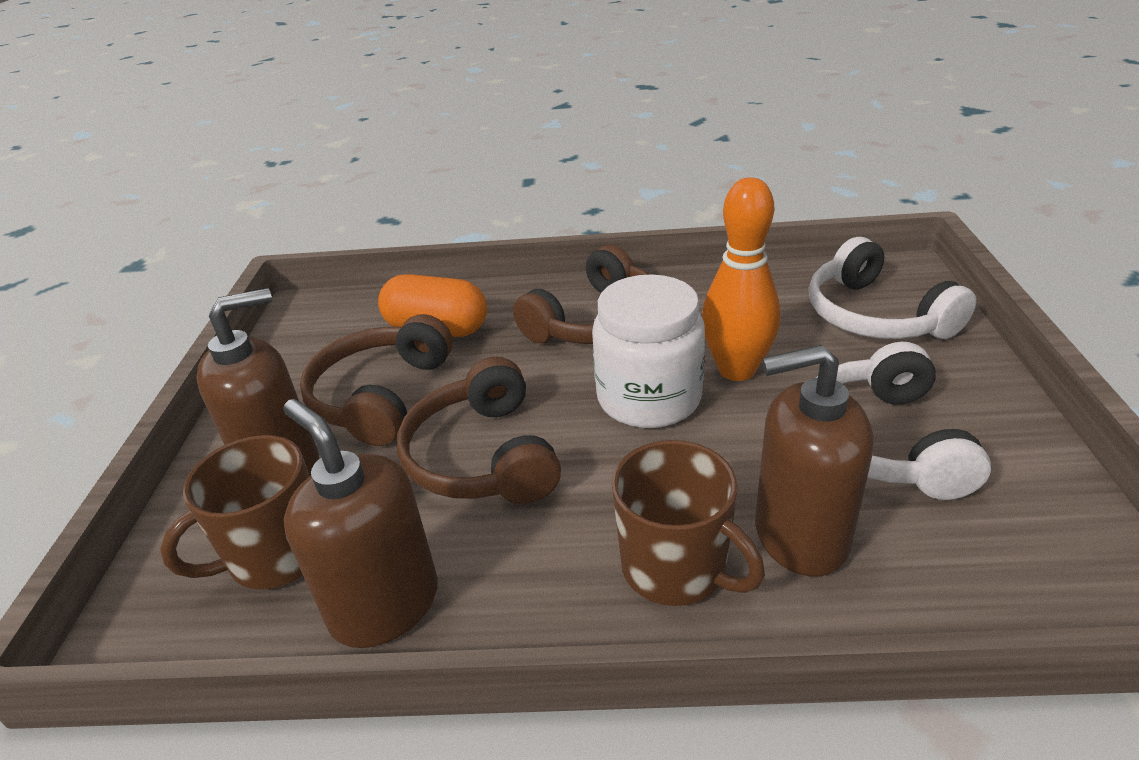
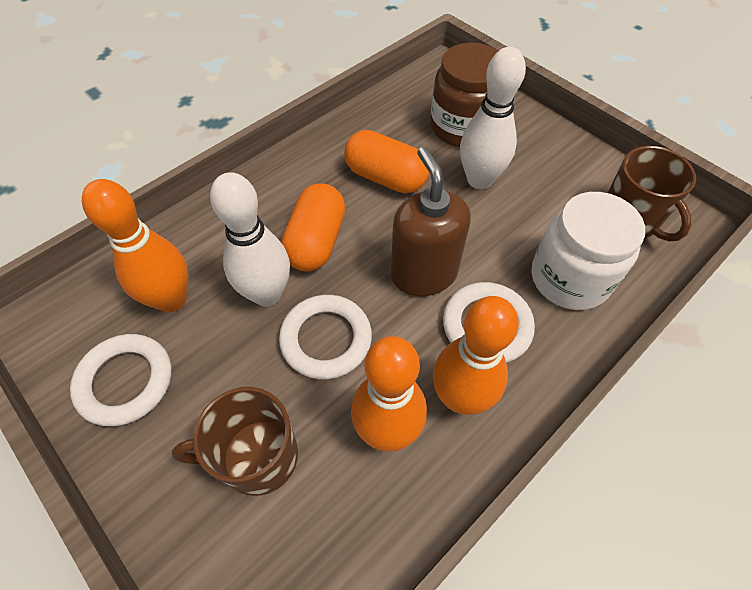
brown headphones: [300,314,453,446] [397,357,561,504] [513,245,649,344] = 3 -> none = 0
brown jar: none = 0 -> [430,43,498,147] = 1
brown soap dispenser: [196,288,319,477] [283,399,438,648] [755,345,874,576] = 3 -> [391,147,471,296] = 1
orange bowling pin: [702,177,780,381] = 1 -> [82,179,188,312] [351,336,427,452] [433,296,519,415] = 3
orange capsule: [378,274,487,337] = 1 -> [281,183,345,271] [344,130,429,193] = 2
white bowling pin: none = 0 -> [210,172,290,306] [460,47,526,189] = 2
white headphones: [809,237,976,339] [816,342,991,500] = 2 -> none = 0
white ring: none = 0 -> [70,334,172,426] [279,295,372,379] [443,282,535,363] = 3

